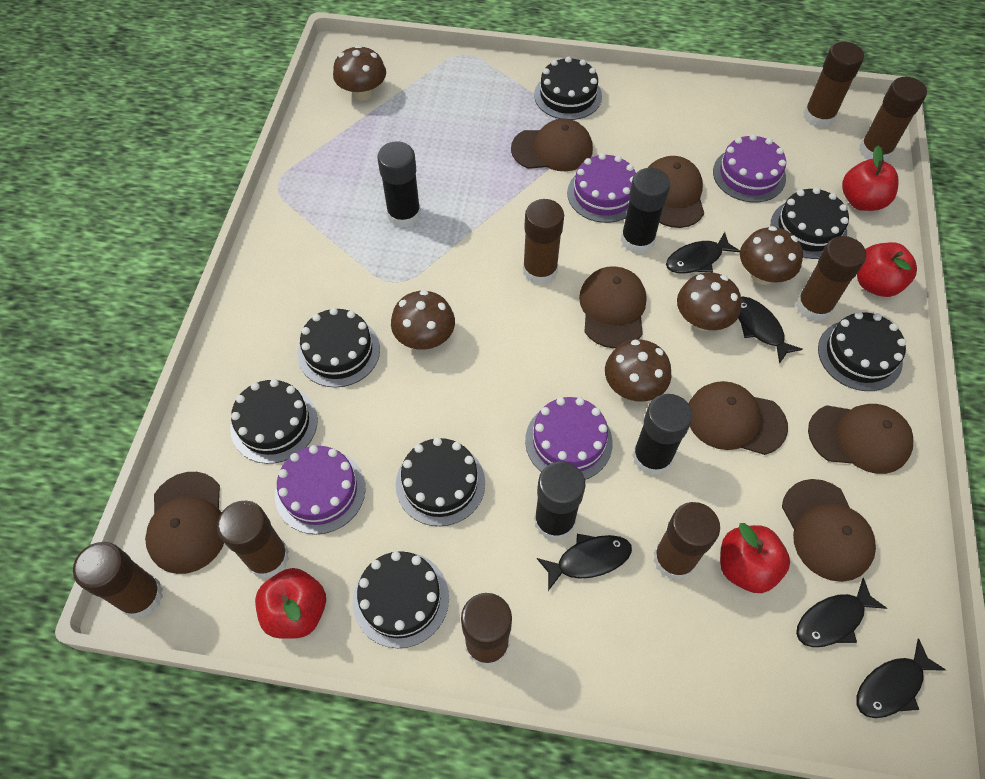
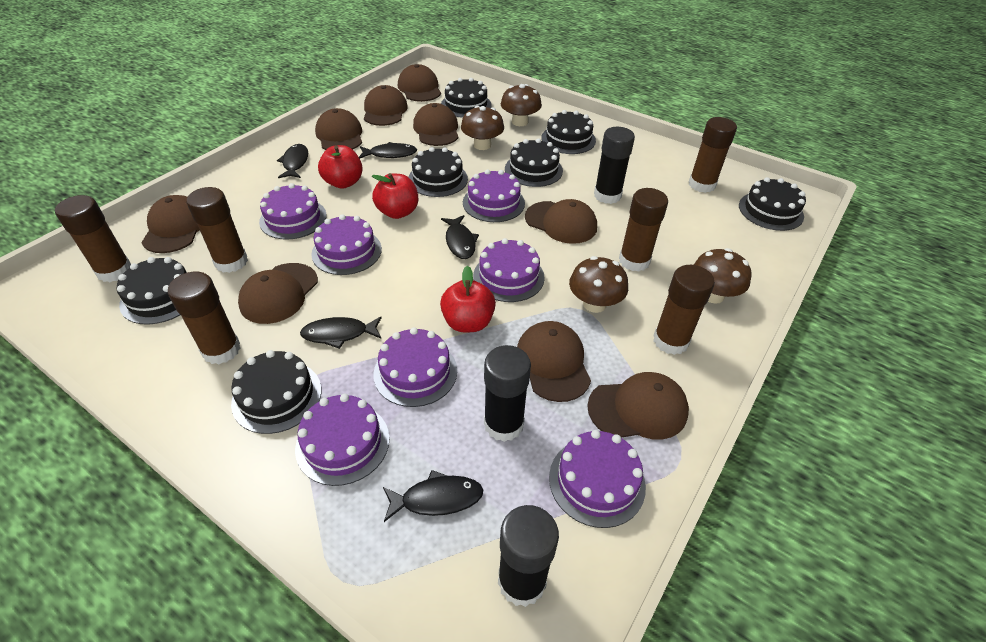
black glue stick: [377,141,421,228] [534,461,586,541] [621,168,671,254] [632,394,693,476] = 4 -> [484,345,531,442] [498,505,559,607] [594,127,635,204] = 3
brown cap: [145,472,224,574] [511,119,593,171] [579,266,647,348] [648,156,704,228] [689,381,788,455] [782,479,876,582] [808,404,913,474] = 7 -> [141,195,200,253] [238,263,318,324] [315,108,362,150] [364,85,408,126] [398,64,441,102] [413,103,459,146] [517,321,591,402] [525,199,597,244] [587,372,689,439] = 9
brown glue stick: [73,542,163,618] [217,501,289,579] [461,593,512,667] [523,199,564,285] [653,502,720,580] [796,236,866,321] [803,42,864,128] [859,77,927,161] = 8 -> [55,195,131,282] [168,272,241,364] [187,187,248,273] [619,188,668,272] [653,265,715,355] [689,117,737,193] = 6
brown mushroom: [333,45,386,101] [391,290,455,350] [605,339,672,402] [677,272,741,331] [740,226,803,285] = 5 -> [461,106,504,150] [501,84,542,126] [569,256,628,313] [694,248,752,304] = 4
purple cake: [275,445,365,534] [525,397,613,480] [567,153,636,223] [713,134,786,203] = 4 -> [259,183,327,240] [295,394,389,486] [311,214,382,275] [373,327,457,407] [463,169,525,222] [473,238,545,302] [549,430,646,528] = 7
red apple: [255,568,326,639] [720,523,790,593] [842,146,899,211] [857,242,917,297] = 4 -> [318,145,363,189] [372,173,418,219] [440,266,496,332] = 3

